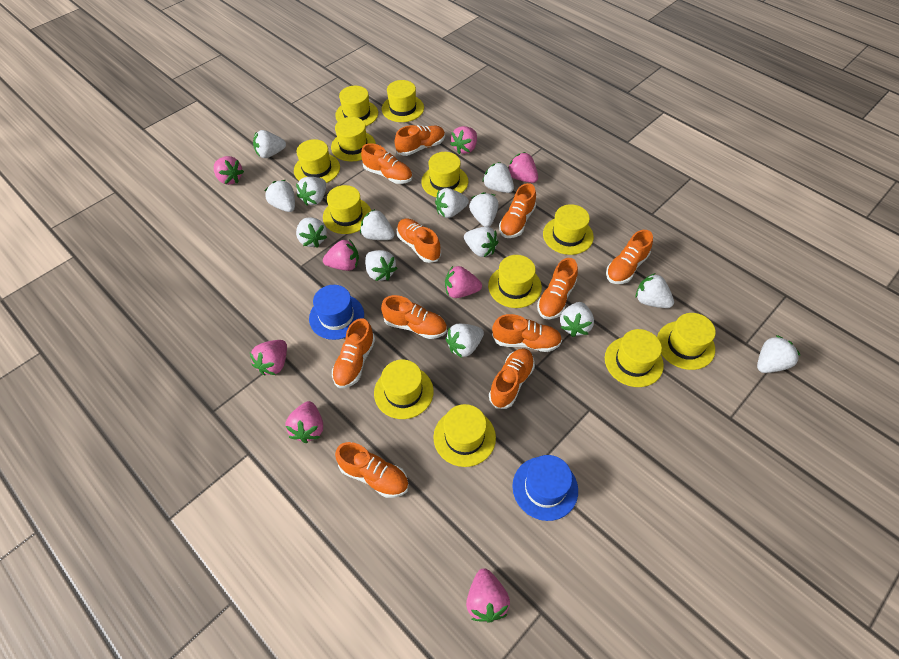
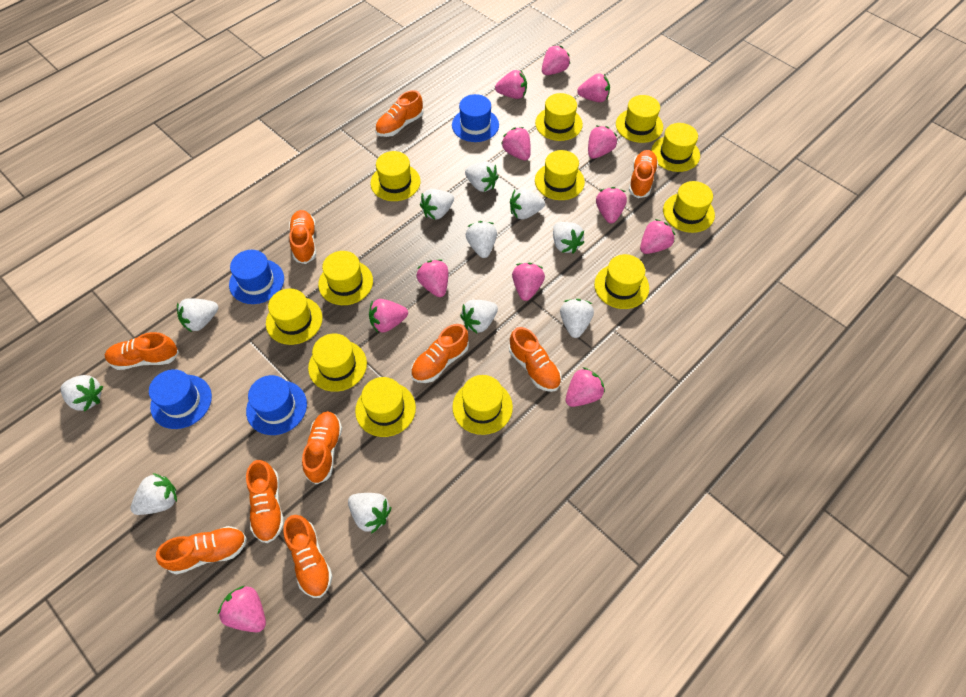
blue hat: [309,285,364,340] [512,455,578,521] = 2 -> [149,369,212,429] [229,250,284,304] [246,375,307,435] [452,94,499,142] = 4
orange shoe: [332,318,375,388] [335,442,409,498] [361,143,412,184] [381,295,447,339] [395,125,445,156] [397,219,441,263] [489,348,535,409] [492,314,562,352] [499,183,536,238] [537,258,578,319] [606,230,653,284] = 11 -> [105,332,179,370] [156,526,247,575] [246,460,284,543] [283,515,333,598] [289,210,316,264] [302,411,342,484] [375,90,424,137] [411,324,469,383] [509,327,562,392] [629,150,658,198] = 10
pink strawberry: [214,156,244,185] [250,340,287,375] [285,401,323,443] [323,239,359,271] [445,266,482,298] [450,126,477,154] [466,568,510,623] [508,152,538,183] = 8 -> [217,586,266,632] [369,299,408,333] [417,259,448,297] [495,70,527,99] [501,127,531,160] [512,263,545,301] [542,45,570,75] [566,367,605,407] [577,73,610,102] [588,126,617,159] [596,187,627,223] [640,219,675,254] = 12
white strawberry: [253,130,286,158] [265,180,295,212] [296,177,326,206] [296,217,327,248] [360,209,395,240] [365,250,397,281] [435,188,469,218] [446,324,484,358] [464,227,498,257] [469,192,498,227] [482,162,514,193] [560,302,594,337] [636,273,674,308] [757,335,801,373] = 14 -> [61,375,103,412] [131,473,177,515] [177,298,218,332] [348,493,392,534] [420,189,454,220] [460,300,498,334] [465,161,499,192] [466,221,497,258] [510,188,545,219] [553,222,584,253] [560,299,594,338] = 11

